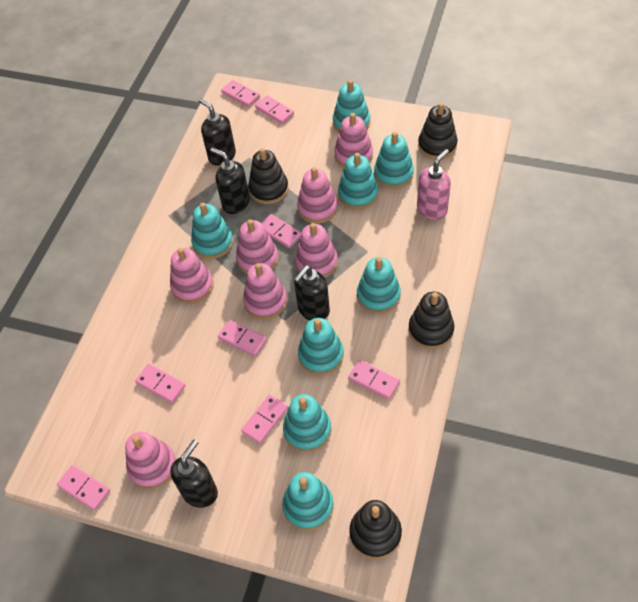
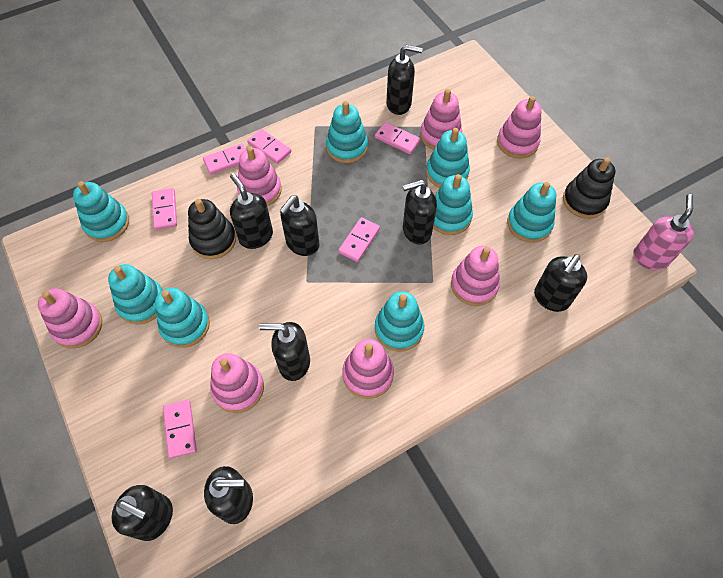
black soap dispenser: [170,440,218,508] [198,98,236,166] [210,147,250,214] [294,265,330,320] = 4 -> [112,485,173,541] [204,466,253,524] [230,173,273,249] [259,322,310,381] [280,195,319,256] [386,45,423,115] [402,180,437,245] [534,254,587,312] = 8
black stacking toy: [248,148,288,204] [349,500,402,559] [409,292,454,349] [418,103,458,159] = 4 -> [188,199,236,259] [563,157,615,219] = 2
pink domino: [57,465,110,510] [135,364,185,403] [218,320,267,356] [221,80,260,107] [241,394,288,444] [255,95,294,124] [262,214,301,248] [348,360,400,399] = 8 -> [152,188,177,230] [163,400,197,459] [203,143,246,175] [247,129,291,164] [338,217,380,262] [375,122,421,154] = 6

